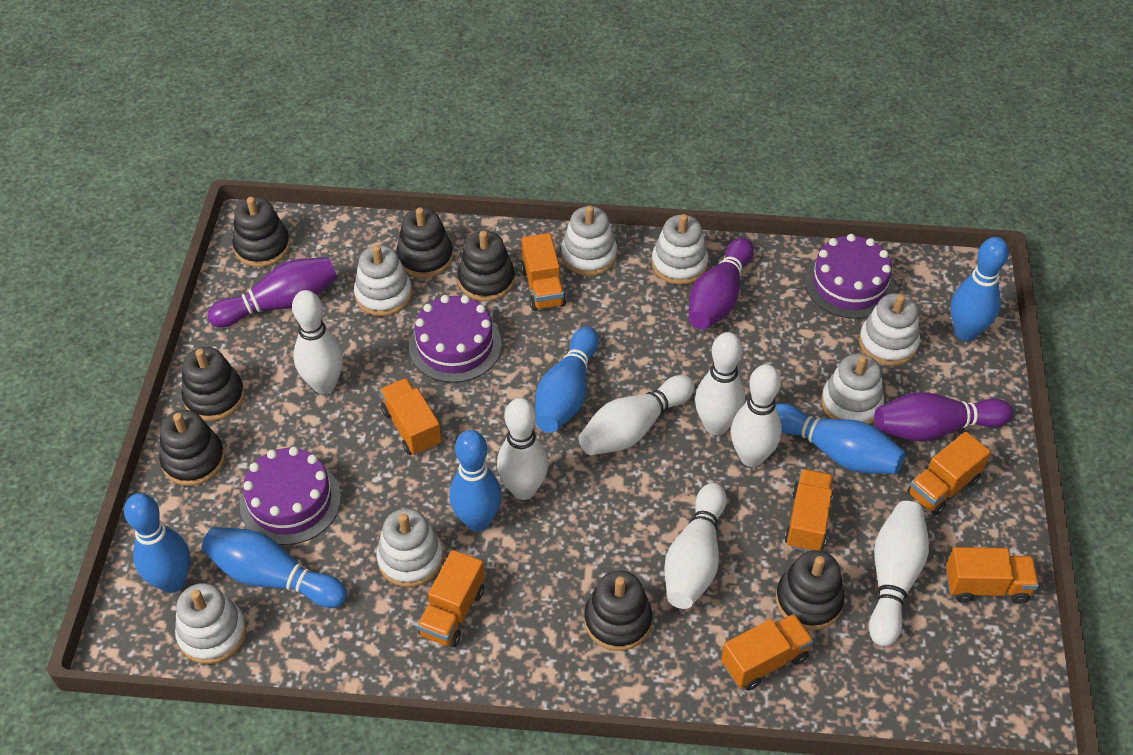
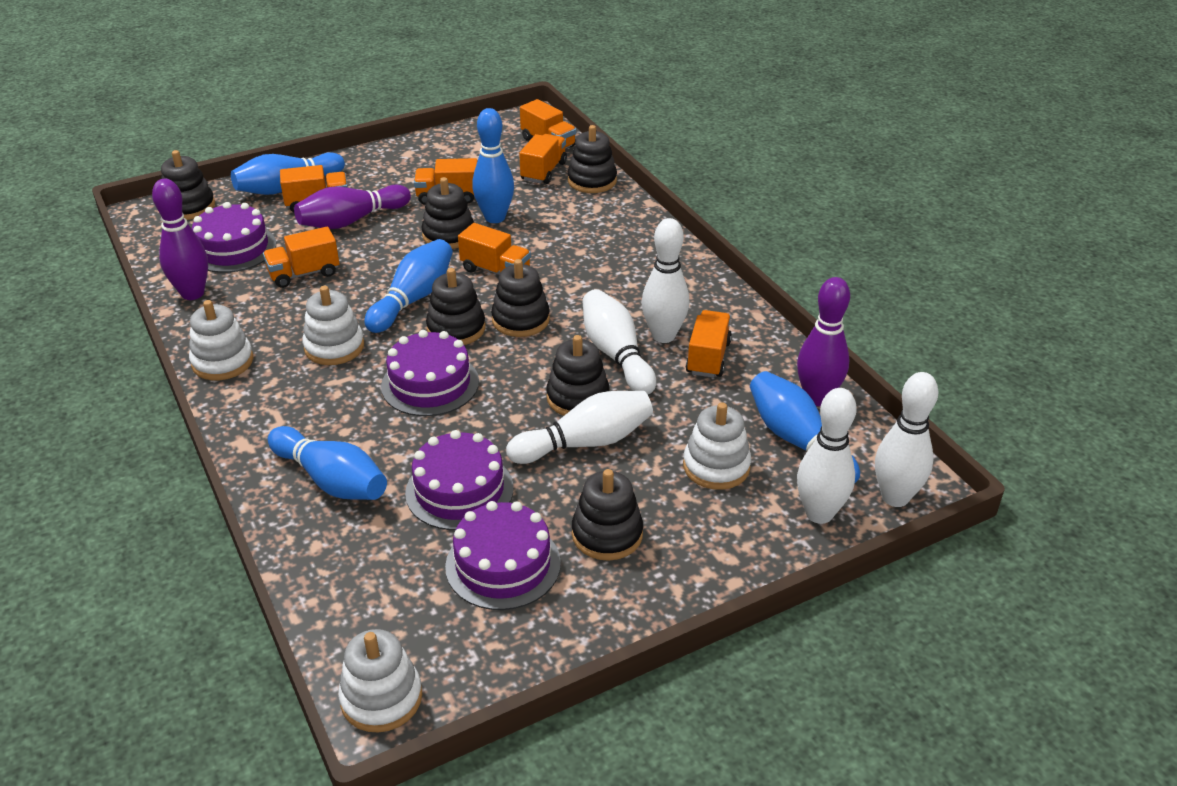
blue bowling pin: [124,493,190,593] [201,527,347,608] [449,430,502,531] [535,326,599,433] [776,403,906,474] [950,237,1009,341] = 6 -> [231,152,345,195] [268,426,387,500] [364,239,453,333] [472,108,514,223] [750,371,860,483] = 5
purple cake: [240,447,341,545] [409,295,502,383] [805,234,895,319] = 3 -> [192,202,276,273] [381,330,479,416] [405,430,514,530] [445,501,561,610] = 4
white bowling pin: [292,290,343,394] [497,398,548,500] [579,375,695,455] [664,483,727,609] [695,332,745,435] [731,364,782,467] [869,501,929,647] = 7 -> [506,391,653,464] [582,289,656,395] [642,218,689,343] [797,388,857,524] [875,372,938,507] = 5
white stacking toy: [175,583,247,664] [354,245,412,316] [376,508,443,587] [561,206,617,276] [652,214,709,285] [821,354,884,424] [859,293,920,366] = 7 -> [189,300,253,380] [302,286,364,365] [338,629,422,733] [683,402,751,490] = 4

